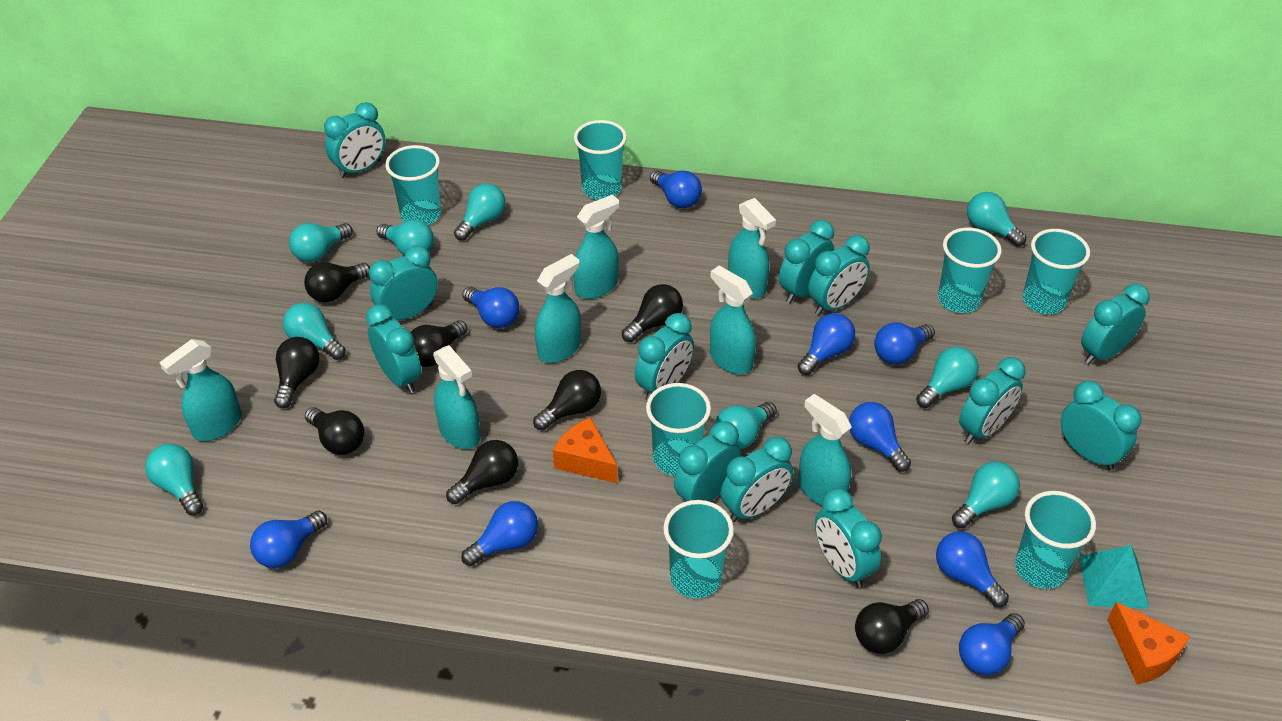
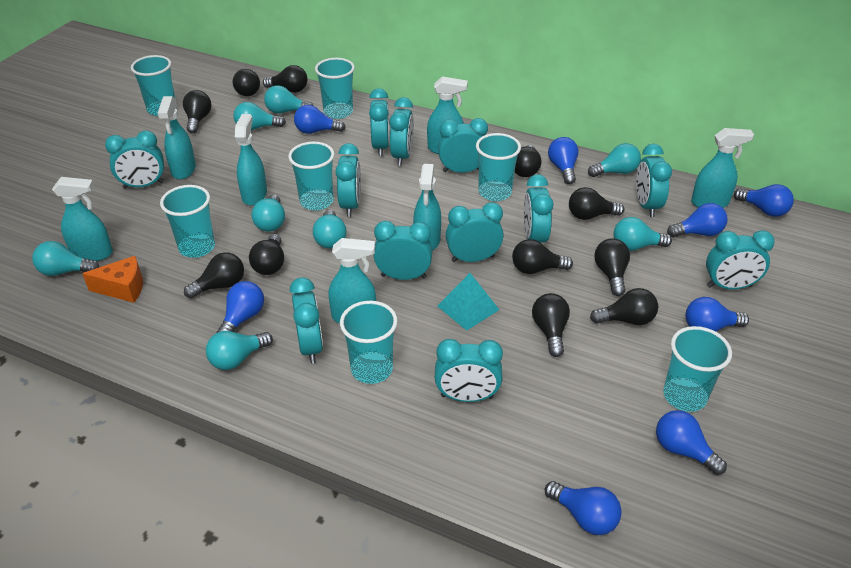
black light bulb: [274,337,319,408] [304,262,370,302] [305,407,364,455] [411,320,468,367] [446,440,518,504] [533,370,601,431] [622,284,683,342] [855,599,929,654] = 8 -> [183,90,212,133] [184,252,244,299] [233,69,260,96] [249,234,284,275] [263,65,307,93] [512,239,573,274] [515,145,541,177] [532,293,570,357] [569,187,624,220] [590,288,658,325] [594,238,630,296] = 11
blue light bulb: [250,511,327,568] [461,501,538,566] [462,287,520,328] [650,170,702,208] [797,313,855,375] [849,402,911,472] [874,323,935,364] [936,532,1009,607] [959,613,1025,675] = 9 -> [217,281,264,333] [294,105,346,134] [545,481,622,535] [548,137,578,184] [656,410,727,475] [667,203,727,238] [685,297,749,332] [734,184,794,217] = 8
orange cheese: [553,417,618,484] [1107,602,1190,684] = 2 -> [82,256,143,303] = 1
turquoise light bulb: [145,444,203,515] [283,303,346,360] [289,223,353,262] [377,219,434,256] [454,183,506,241] [714,402,777,449] [916,347,979,408] [952,461,1020,528] [967,192,1026,247] = 9 -> [32,241,99,276] [206,331,273,370] [233,102,286,131] [252,194,285,232] [264,85,314,114] [313,210,346,248] [588,143,641,177] [613,217,672,251] = 8

